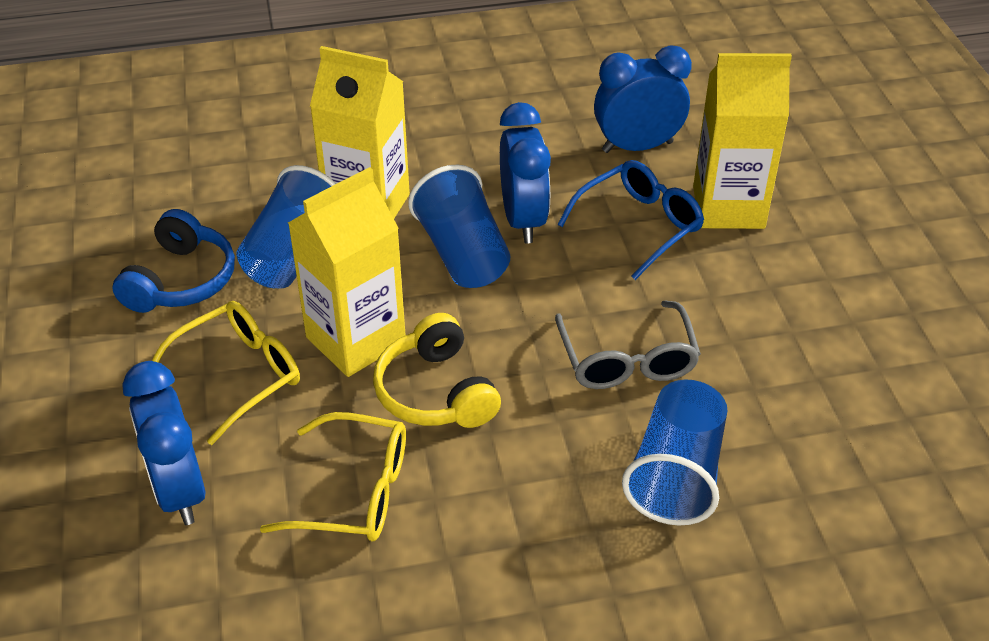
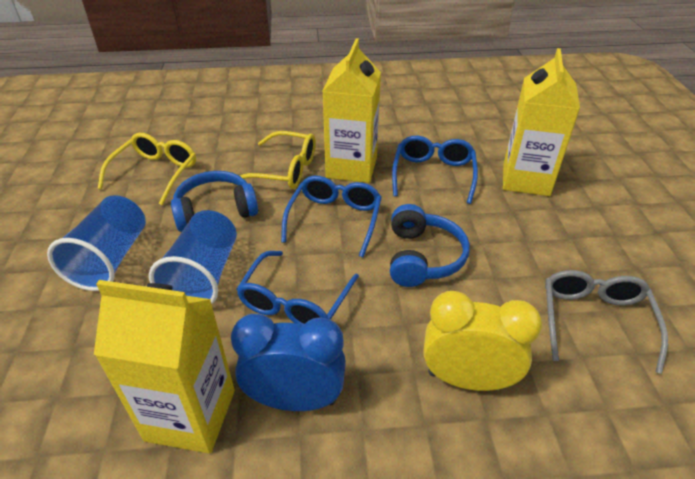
blue clock: [122,361,205,525] [500,102,551,243] [594,46,692,153] = 3 -> [231,314,346,411] = 1
blue cup: [237,165,336,289] [408,164,510,288] [622,380,727,526] = 3 -> [47,195,146,291] [149,210,237,304] = 2
blue glasses: [558,160,704,280] = 1 -> [236,251,359,325] [281,176,382,257] [392,136,478,204] = 3
blue headphones: [112,209,235,313] = 1 -> [171,171,258,232] [390,204,470,287] = 2
yellow clock: none = 0 -> [424,291,542,391] = 1
yellow headphones: [373,313,501,428] = 1 -> none = 0

